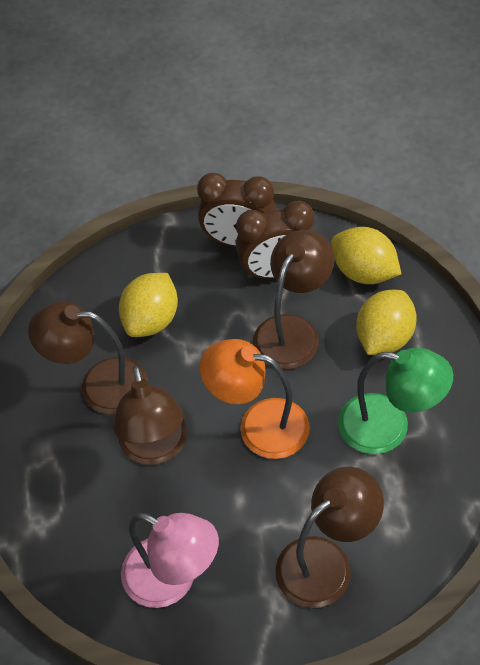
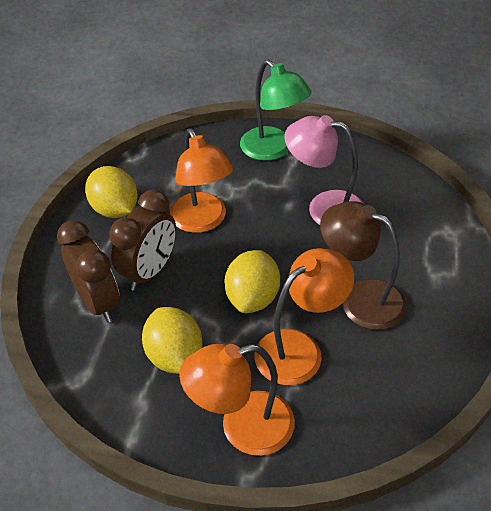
brown lamp: [28,302,148,415] [113,365,187,465] [253,230,334,369] [275,467,384,608] = 4 -> [320,201,406,330] = 1
orange lamp: [200,339,310,459] = 1 -> [170,128,233,233] [179,344,295,456] [255,248,354,385] = 3

